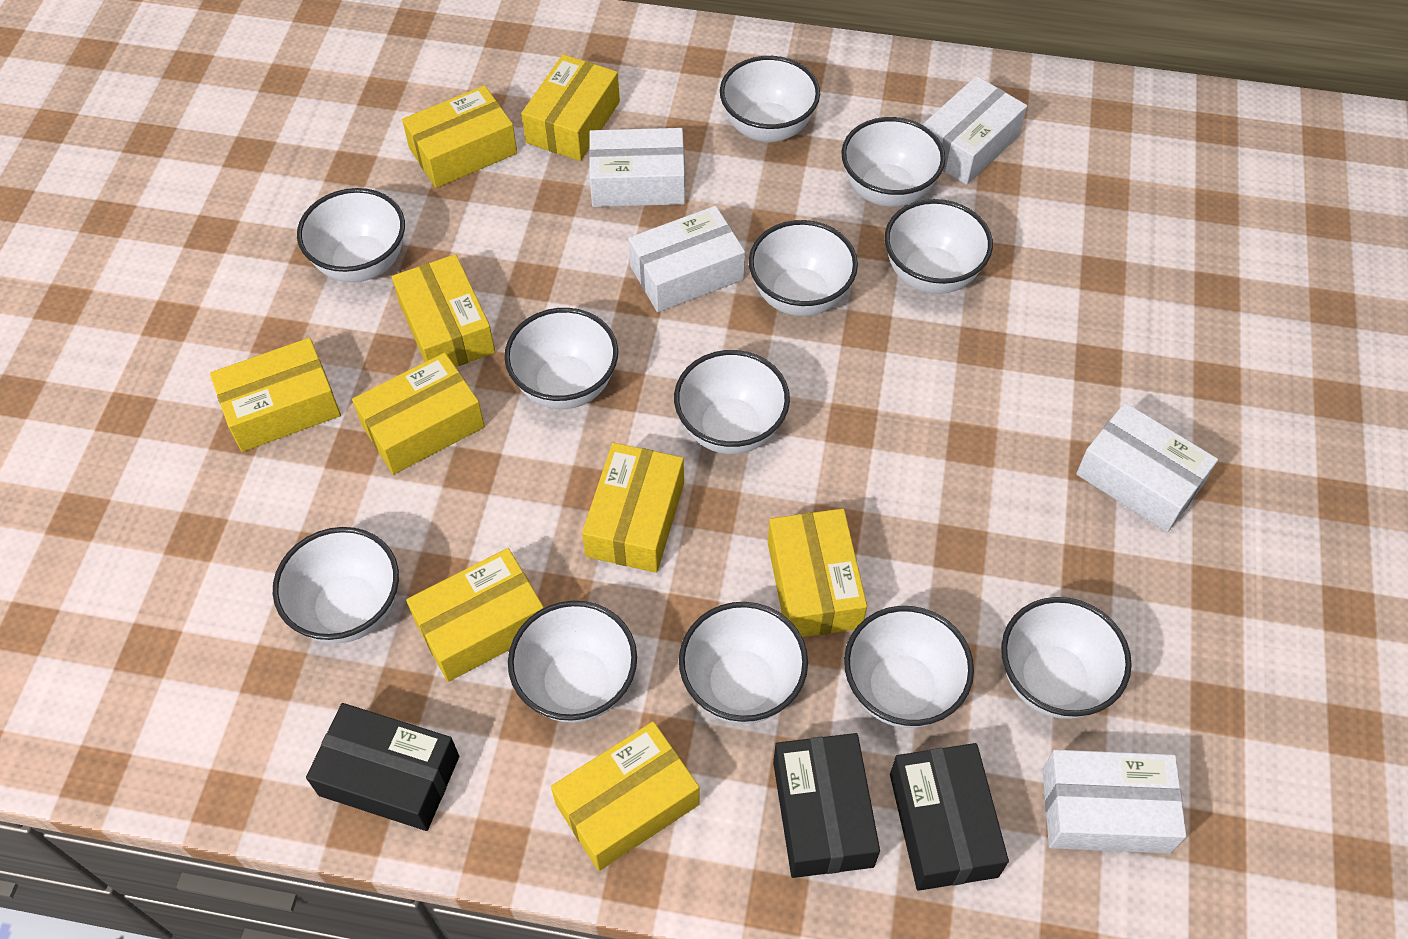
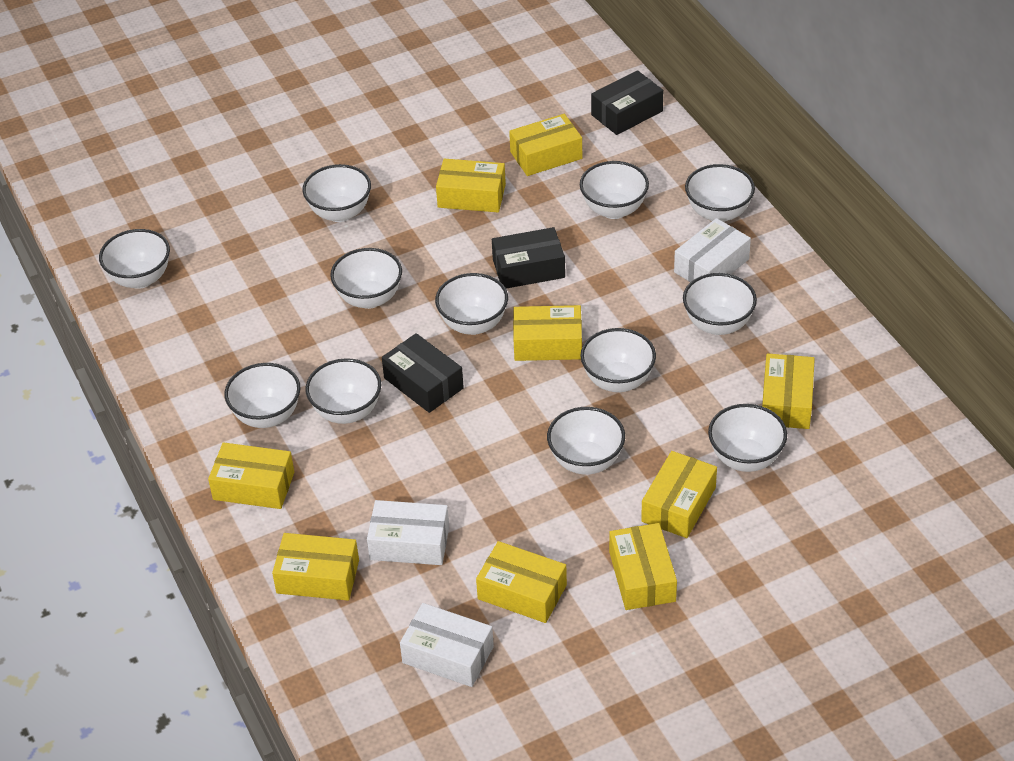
white box: [589,128,685,207] [628,206,745,312] [922,76,1027,185] [1043,750,1186,853] [1076,403,1218,532] = 5 -> [367,500,449,565] [400,603,494,687] [674,218,751,282] = 3

